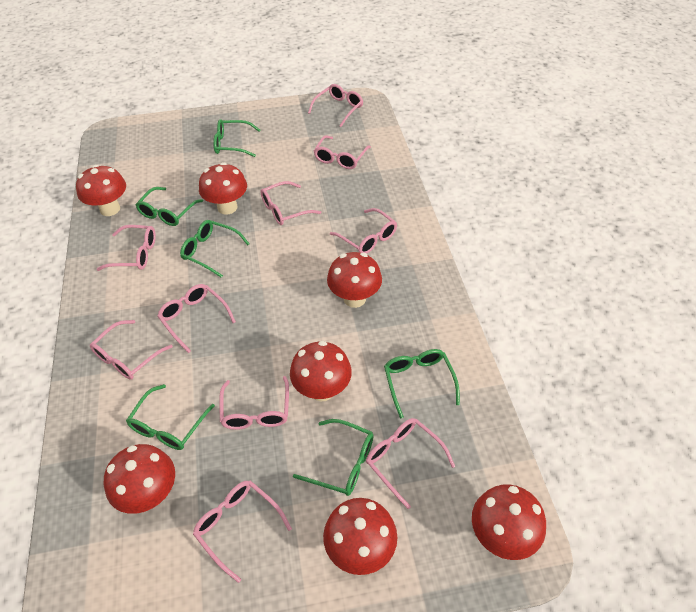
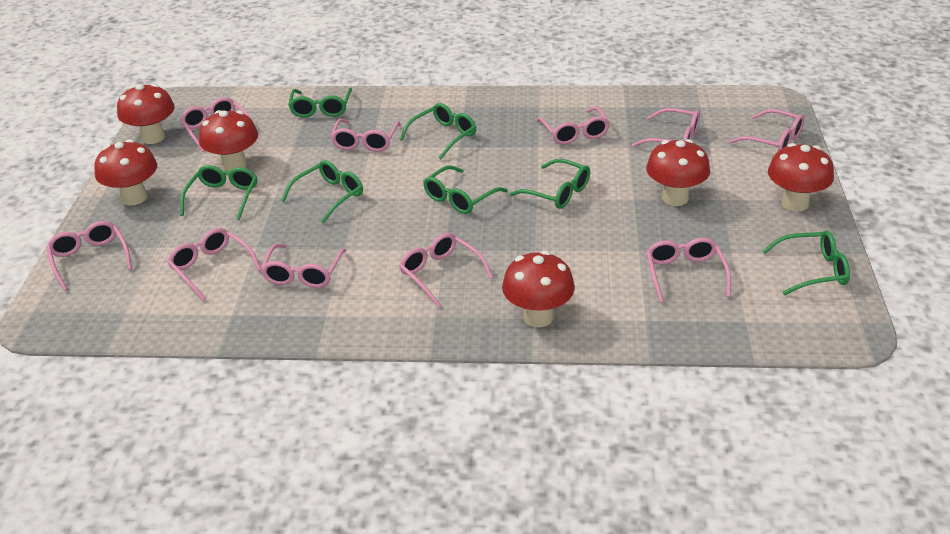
green glasses: [126,384,215,450] [136,187,203,226] [180,220,250,278] [213,119,260,157] [293,419,374,496] [384,349,460,419] = 6 -> [180,165,257,220] [281,160,363,224] [288,87,352,118] [400,103,476,160] [423,165,508,214] [510,159,590,209] [762,231,850,295] = 7
red mushroom: [76,165,126,216] [104,444,175,514] [199,162,247,215] [290,341,352,402] [323,498,397,575] [327,252,382,308] [472,484,546,560] = 7 -> [94,139,157,206] [117,84,175,144] [199,110,258,172] [502,251,575,327] [646,139,710,206] [768,143,834,212] = 6

